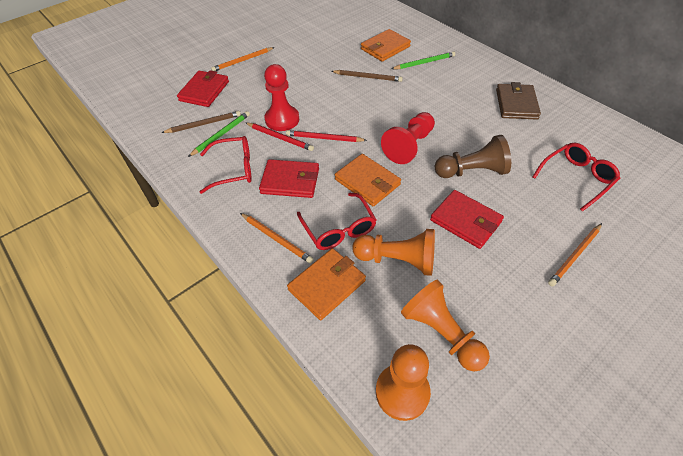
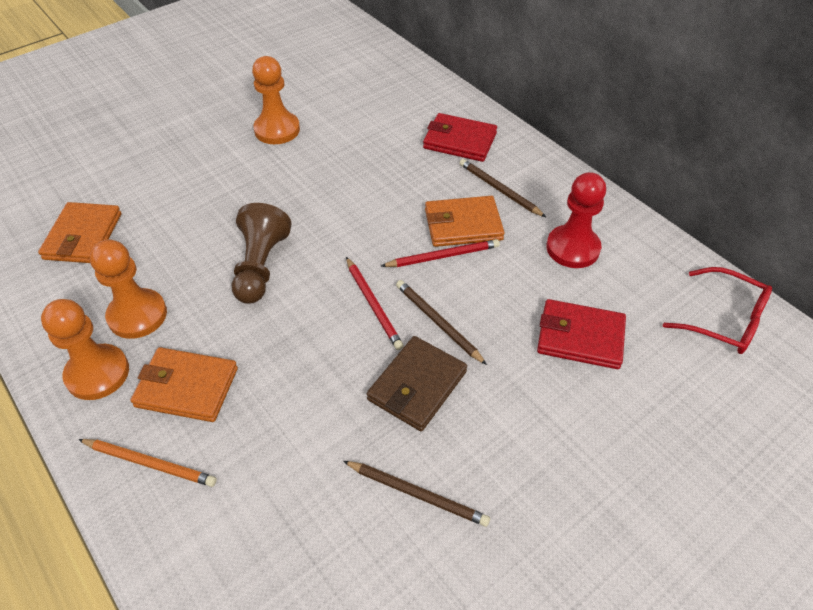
brown pencil: [161,111,241,133] [331,70,403,82] = 2 -> [343,461,490,527] [396,280,487,365] [460,159,546,217] = 3
green pencil: [188,111,250,157] [391,52,455,69] = 2 -> none = 0
orange pencil: [211,47,275,71] [240,213,314,263] [548,223,602,286] = 3 -> [78,439,217,487] = 1
red glasses: [200,136,252,194] [297,193,377,250] [533,143,620,212] = 3 -> [663,267,772,354] = 1
red pawn: [264,64,299,131] [381,112,435,164] = 2 -> [546,172,606,268] = 1
red wallet: [177,70,229,107] [259,159,319,198] [430,190,504,249] = 3 -> [423,113,497,162] [537,299,626,369] = 2

